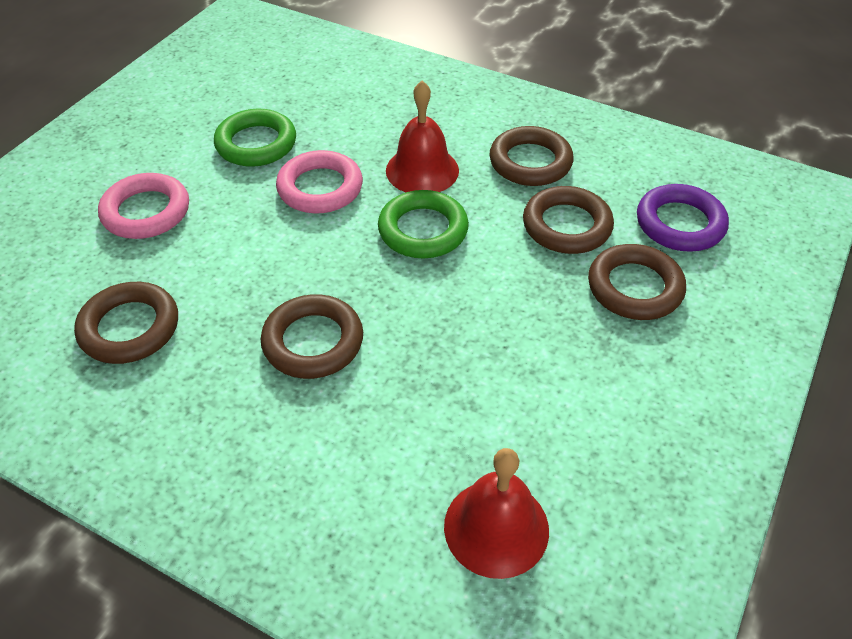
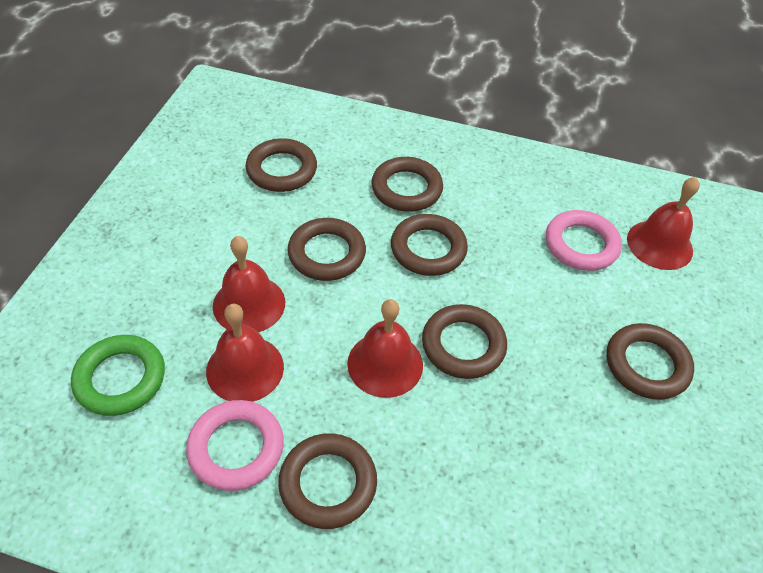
brown ring: [74,282,178,364] [261,294,363,379] [489,126,573,186] [523,186,614,254] [588,244,686,320] = 5 -> [245,138,317,192] [278,433,377,529] [287,218,366,281] [371,157,443,212] [391,214,468,276] [422,304,507,379] [607,323,694,400] = 7
green ring: [214,109,296,167] [378,190,469,258] = 2 -> [71,335,165,416] = 1
purple ring: [637,184,729,252] = 1 -> none = 0
red bell: [386,81,459,192] [444,448,549,579] = 2 -> [206,303,284,402] [213,236,285,332] [347,299,423,398] [627,177,700,270] = 4

